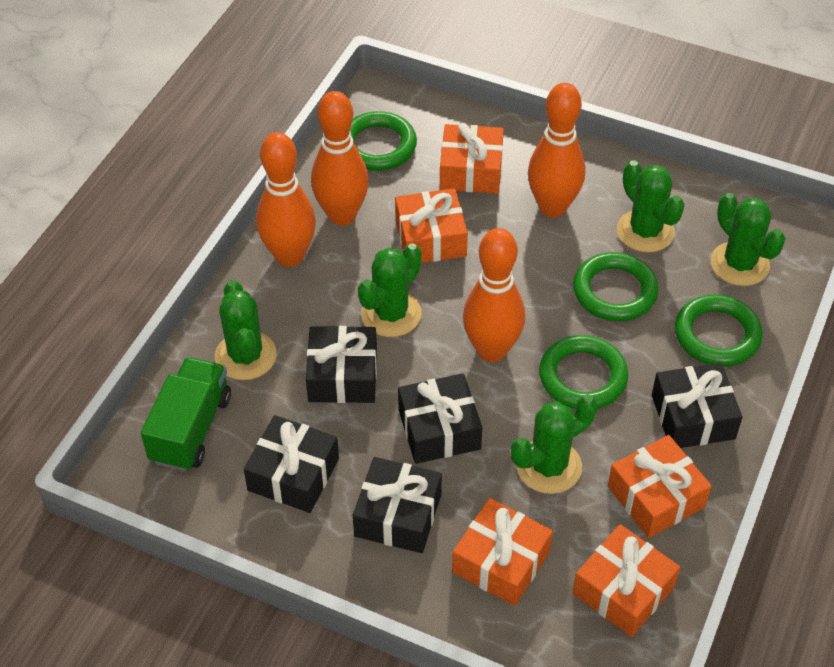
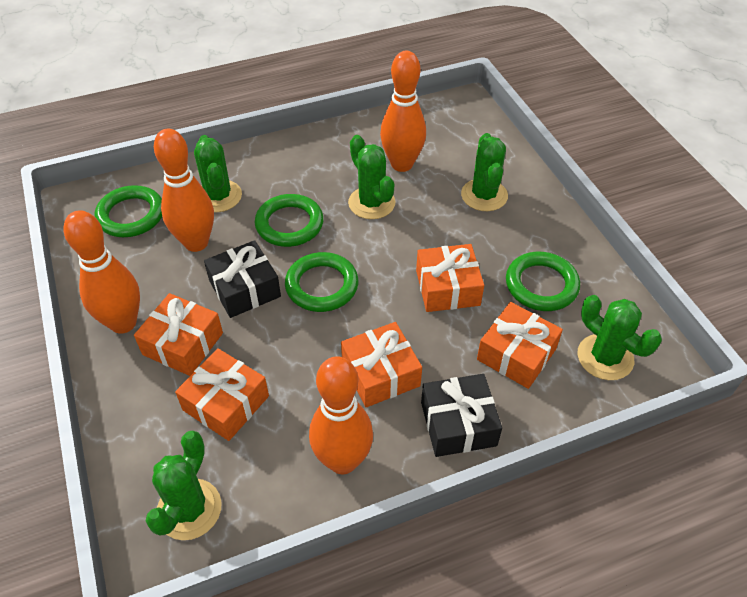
black gift: [244,415,339,513] [306,326,377,403] [353,457,442,553] [398,373,482,464] [652,363,743,448] = 5 -> [204,240,281,318] [421,374,502,457] = 2
green truck: [141,357,231,471] = 1 -> none = 0

